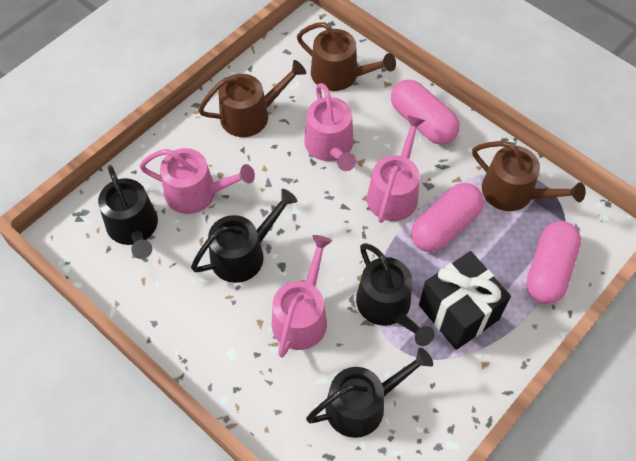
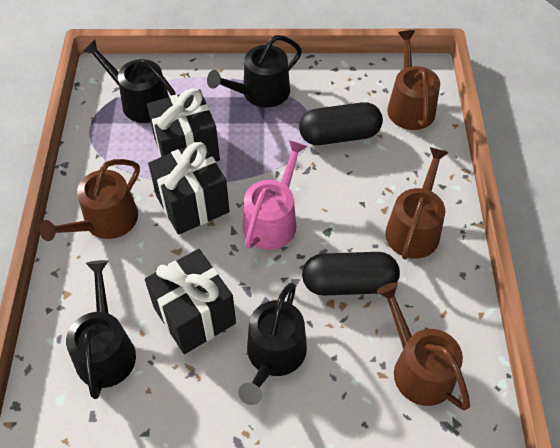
black capsule: none = 0 -> [299,102,383,145] [302,252,400,296] = 2
black gift: [419,251,511,350] = 1 -> [145,249,236,354] [147,89,220,162] [148,141,230,235] = 3
brown watering can: [198,60,306,137] [297,22,396,91] [472,141,586,211] = 3 -> [39,159,140,241] [376,282,470,410] [385,147,449,259] [387,30,440,130] = 4
pink capsule: [391,79,460,145] [411,183,484,252] [526,221,581,304] = 3 -> none = 0
pink watering can: [139,148,255,214] [272,235,332,358] [304,83,356,171] [367,115,425,223] = 4 -> [243,140,307,250] = 1

